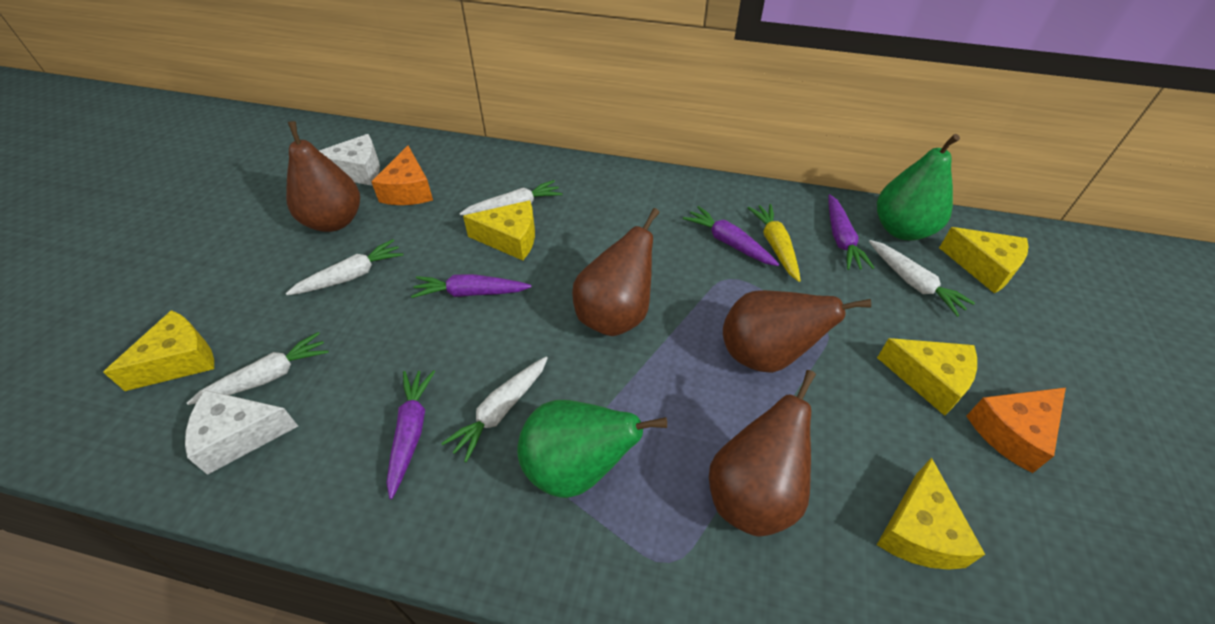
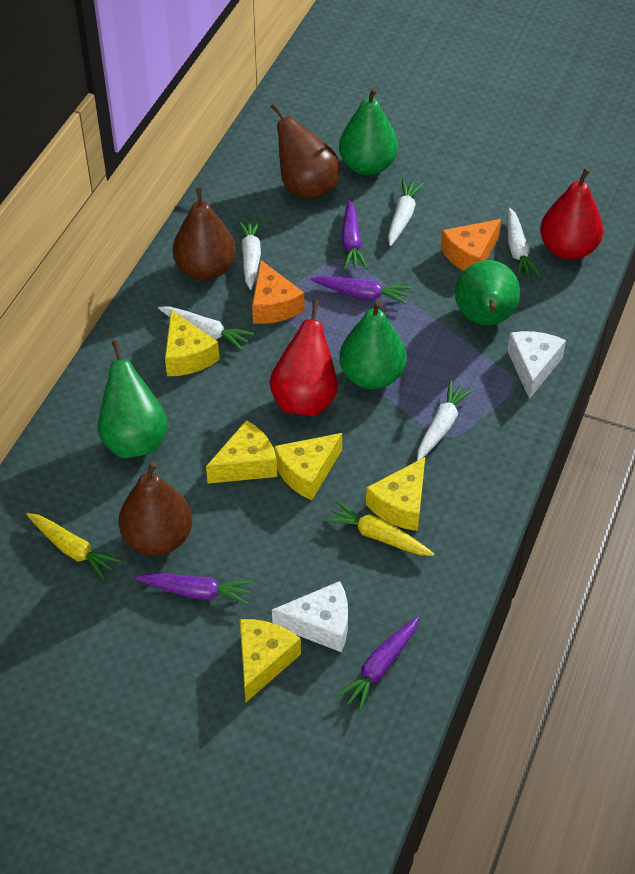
brown pear: [286,121,360,232] [572,208,660,336] [709,370,816,537] [723,290,871,373] = 4 -> [119,461,192,556] [173,187,236,281] [271,103,340,200] = 3
green pear: [517,400,667,498] [877,134,960,240] = 2 -> [98,340,168,458] [339,87,398,175] [340,301,406,389] [455,260,520,325] = 4
red pear: none = 0 -> [269,300,338,416] [540,168,603,260] = 2
yellow carrot: [748,204,801,282] = 1 -> [26,513,122,580] [325,501,434,556] = 2

